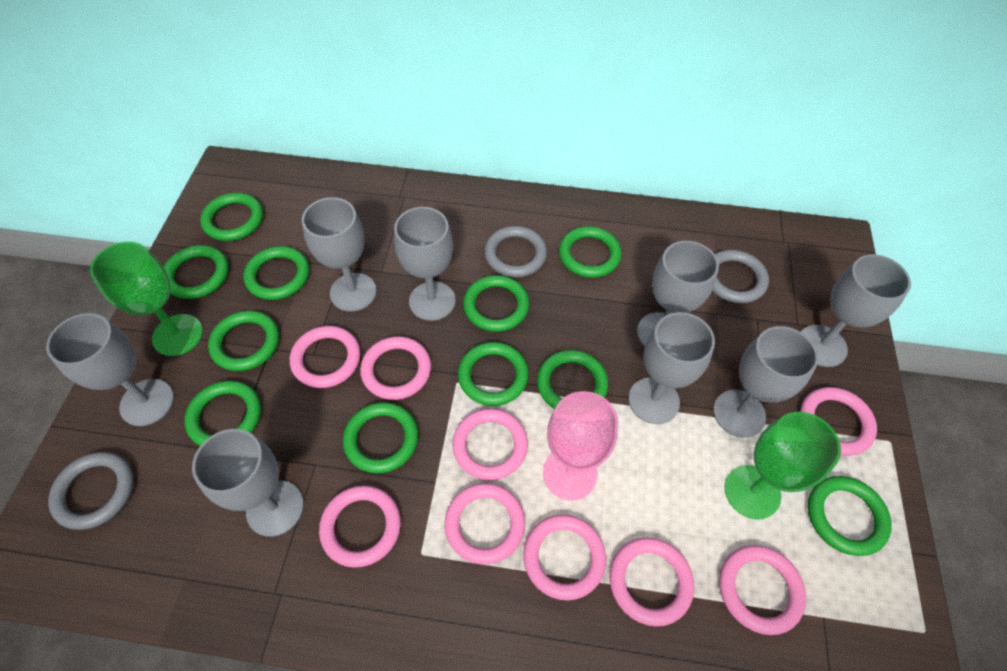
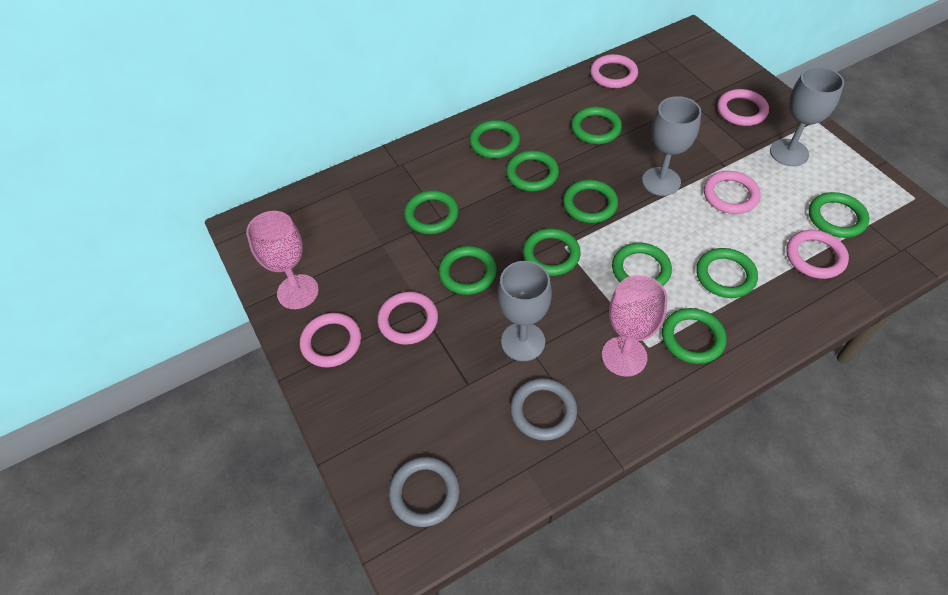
green goblet: [90,242,203,356] [725,412,841,520] = 2 -> none = 0
grey goblet: [46,313,174,426] [192,429,304,537] [302,197,377,312] [394,207,456,321] [628,312,715,424] [637,241,719,346] [713,326,818,438] [801,254,911,367] = 8 -> [498,261,552,361] [642,96,701,196] [770,67,844,166] = 3
grey ring: [48,452,134,530] [484,226,547,277] [712,250,769,303] = 3 -> [389,457,460,527] [510,378,577,441] = 2
pink goblet: [543,391,618,501] = 1 -> [246,211,319,309] [602,275,667,377] = 2
pink ring: [290,326,361,388] [319,485,401,568] [360,336,431,400] [445,483,525,565] [452,408,528,480] [523,515,606,600] [610,538,694,627] [719,545,806,635] [800,387,877,456] = 9 -> [300,313,361,367] [378,291,438,345] [590,54,638,88] [704,171,761,214] [717,89,769,126] [786,230,849,279] = 6

